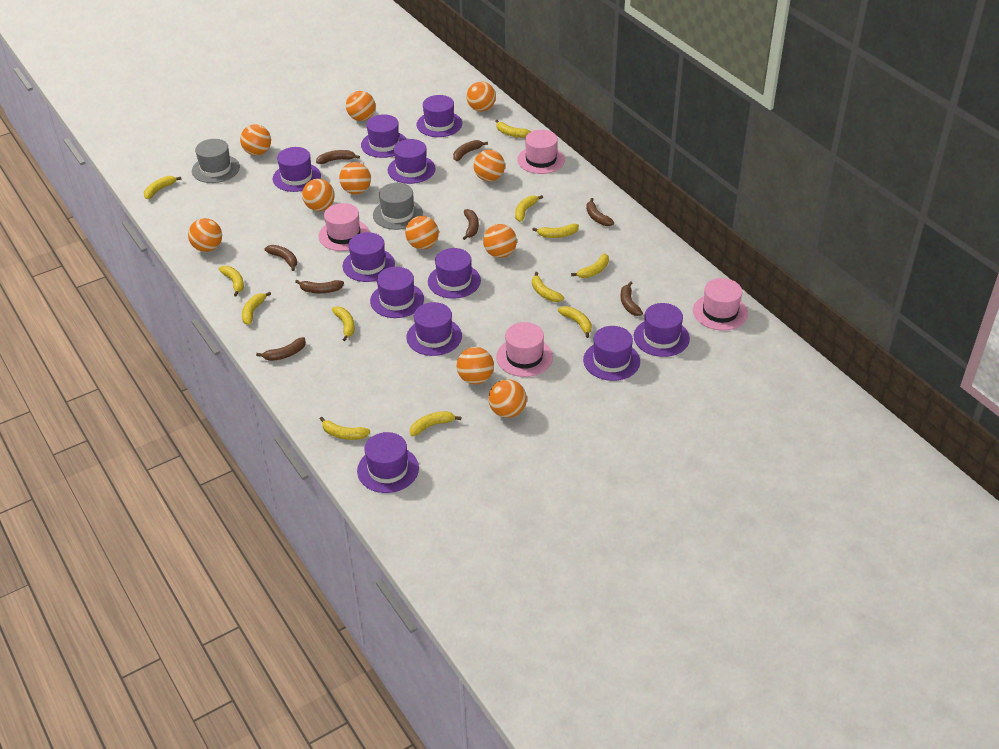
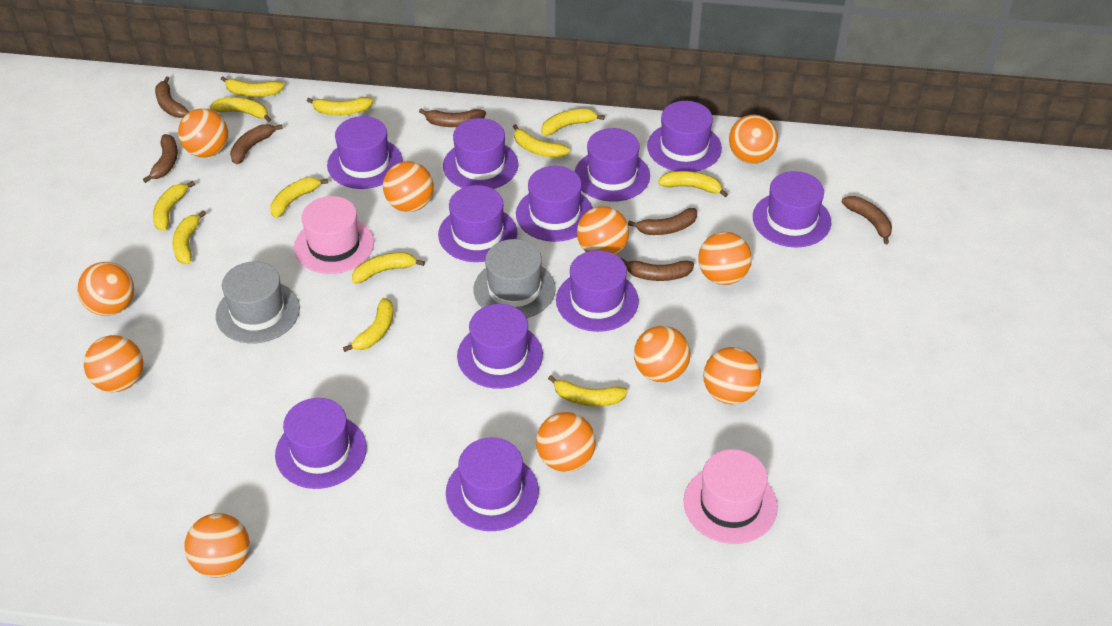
brown banana: [256,337,306,361] [265,245,297,271] [295,280,344,293] [316,150,360,164] [453,140,488,161] [463,209,479,240] [586,198,614,226] [621,281,643,316] = 8 -> [143,134,178,183] [155,76,189,118] [230,124,283,164] [419,109,486,127] [621,258,694,281] [628,208,697,235] [842,196,892,244] = 7
pink hat: [319,203,369,251] [496,322,553,377] [517,130,565,174] [693,278,748,331] = 4 -> [294,196,374,274] [683,449,778,544] = 2

